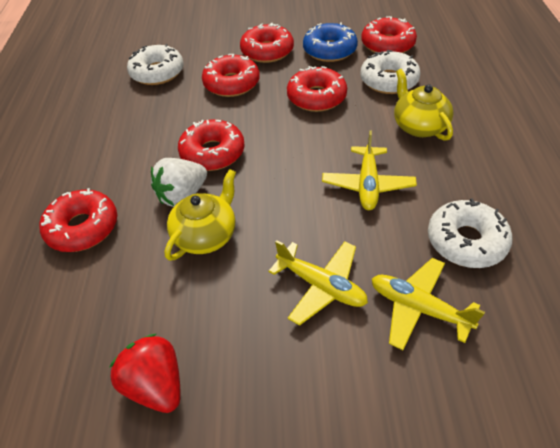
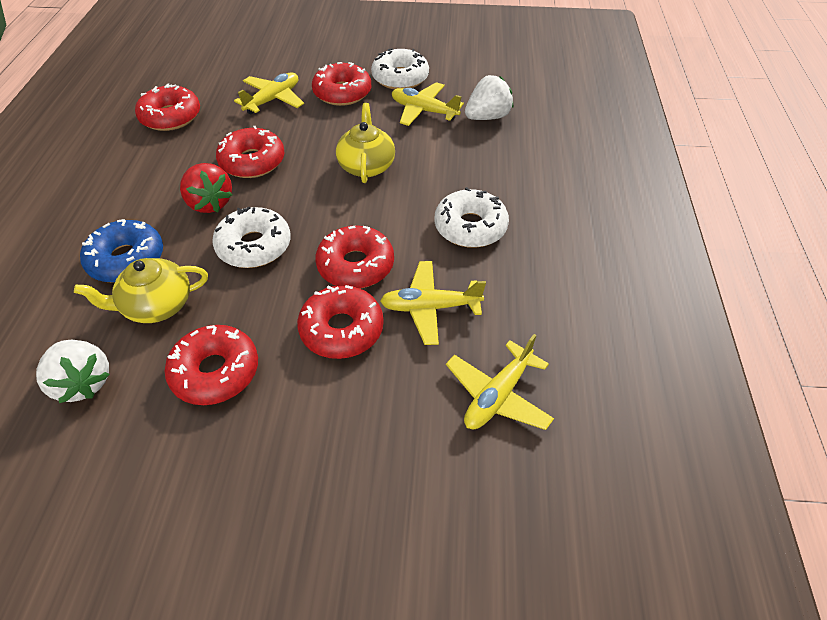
white strawberry: [151,158,207,207] = 1 -> [36,340,110,403] [465,75,513,120] = 2
yellow plane: [269,240,368,326] [322,131,417,210] [372,258,485,350] = 3 -> [234,72,304,114] [380,261,486,345] [392,82,464,126] [446,334,554,430] = 4

